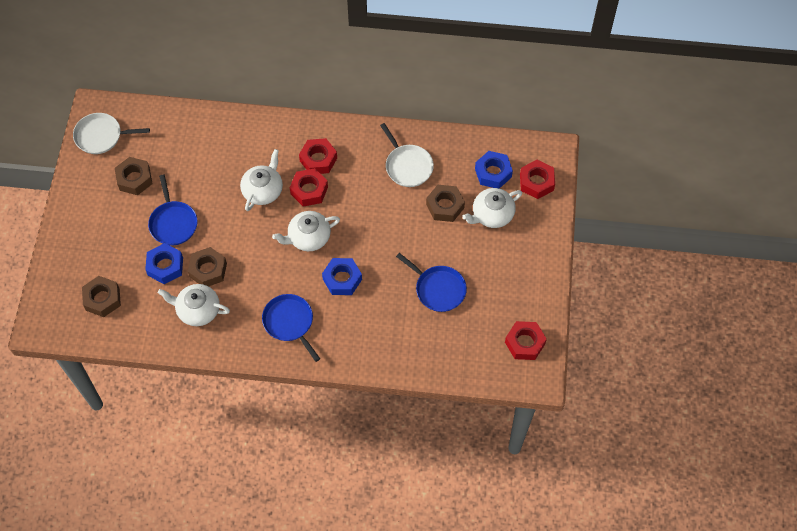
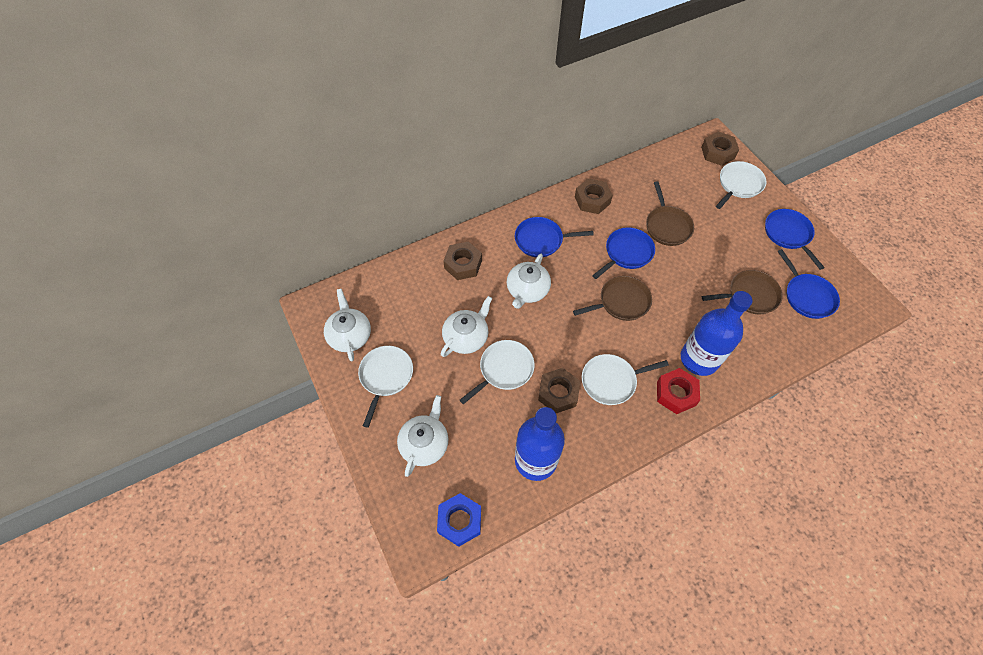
blue bottle: none = 0 -> [515,407,565,481] [681,291,752,376] = 2
blue nut: [145,243,183,284] [322,258,362,295] [475,151,513,189] = 3 -> [437,493,481,547] = 1
blue pan: [148,175,198,245] [262,294,320,362] [396,253,467,312] = 3 -> [515,217,594,257] [592,227,655,279] [765,209,825,270] [777,249,840,319] = 4
brown pan: none = 0 -> [573,276,652,321] [646,181,694,246] [702,270,783,315] = 3
red nut: [290,168,328,206] [299,138,337,174] [505,321,547,360] [520,160,555,199] = 4 -> [657,368,700,414] = 1
white pan: [73,113,150,154] [380,123,434,187] = 2 -> [358,346,413,428] [460,340,535,404] [582,354,669,405] [716,161,767,209] = 4

